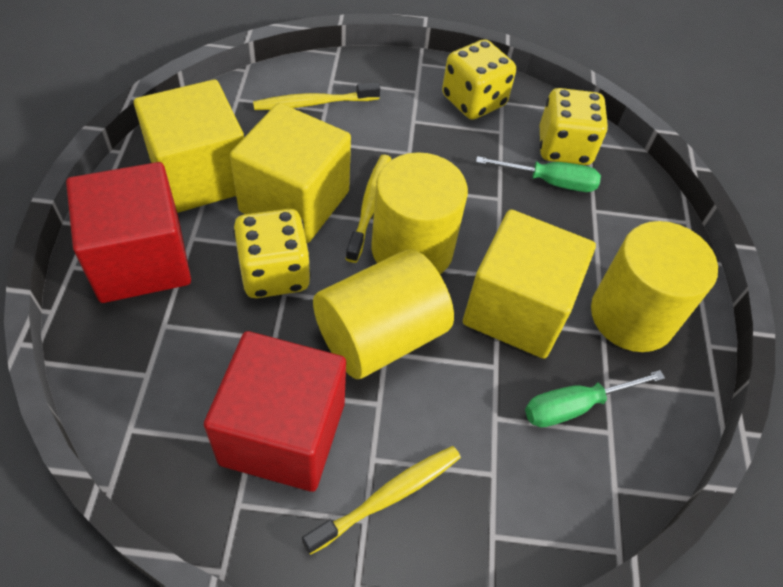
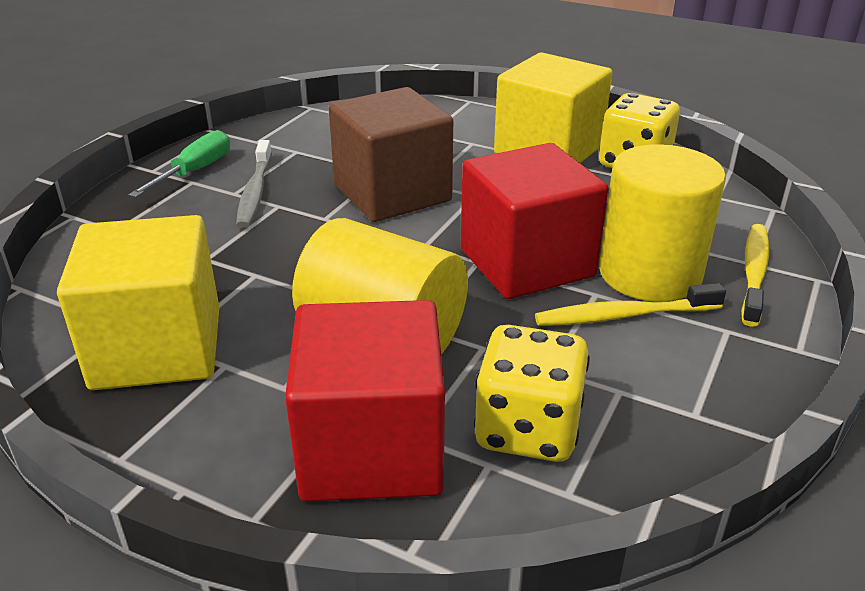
brown cube: none = 0 -> [329,87,453,222] = 1
green screwdriver: [476,156,601,192] [525,370,665,427] = 2 -> [129,130,230,197] = 1
grey toothbrush: none = 0 -> [236,140,272,228] = 1
yellow cube: [134,80,244,213] [230,103,351,243] [463,209,596,359] = 3 -> [57,215,219,390] [494,52,612,163] = 2
yellow cylinder: [313,249,454,379] [371,152,468,274] [591,221,718,352] = 3 -> [292,218,468,355] [599,144,726,302] = 2
yellow dice: [233,209,311,298] [442,39,516,120] [539,88,608,165] = 3 -> [474,325,590,462] [599,93,680,168] = 2
yellow toothbrush: [253,82,380,110] [302,446,461,555] [346,155,391,263] = 3 -> [535,283,726,326] [741,224,769,327] = 2

